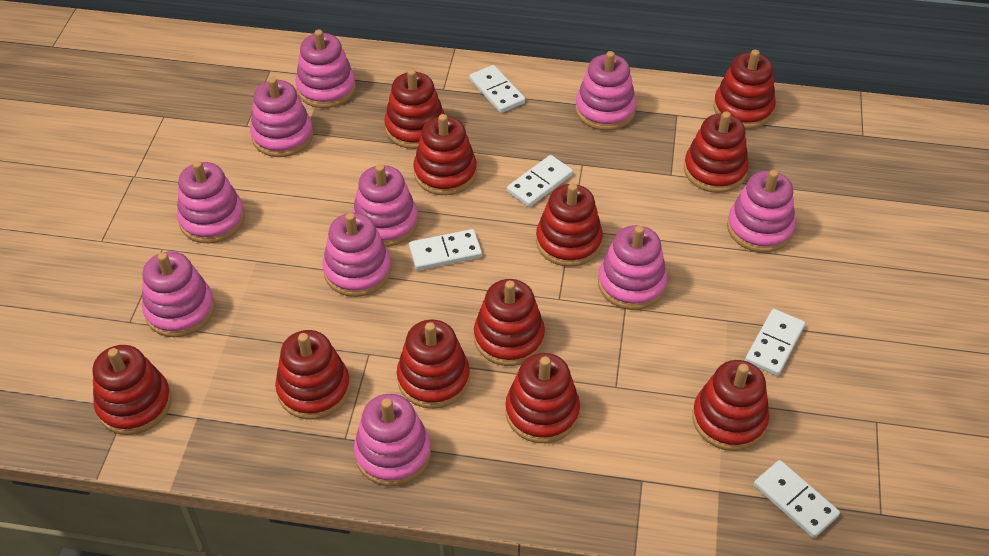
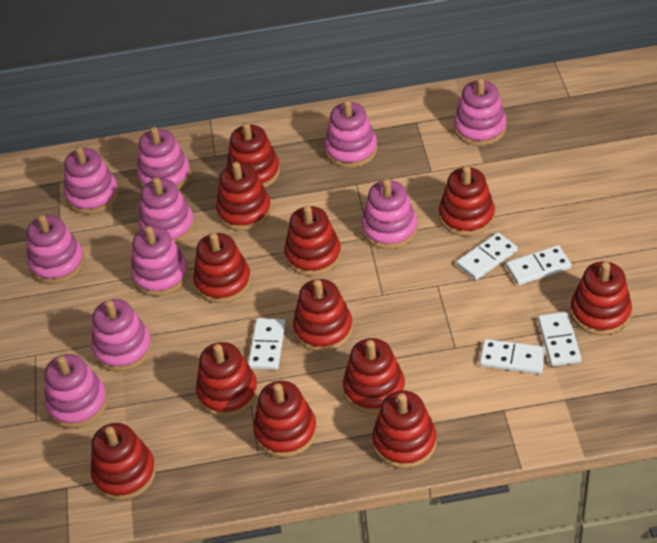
red stacking toy: [93,345,172,435] [275,330,350,419] [384,69,445,149] [397,320,470,409] [413,114,477,195] [474,279,545,366] [505,353,580,443] [536,183,603,267] [684,111,749,193] [692,360,770,451] [713,50,776,129] = 11 -> [91,423,156,501] [193,233,251,303] [196,342,258,417] [216,162,271,231] [227,123,280,188] [253,381,317,458] [284,205,341,276] [293,279,353,352] [343,338,405,414] [372,391,437,469] [439,166,495,236] [570,261,632,335] = 12

